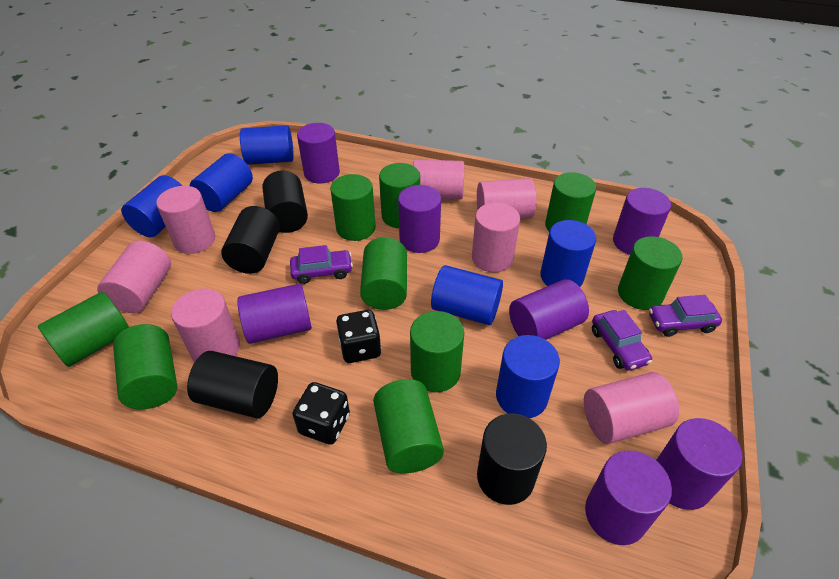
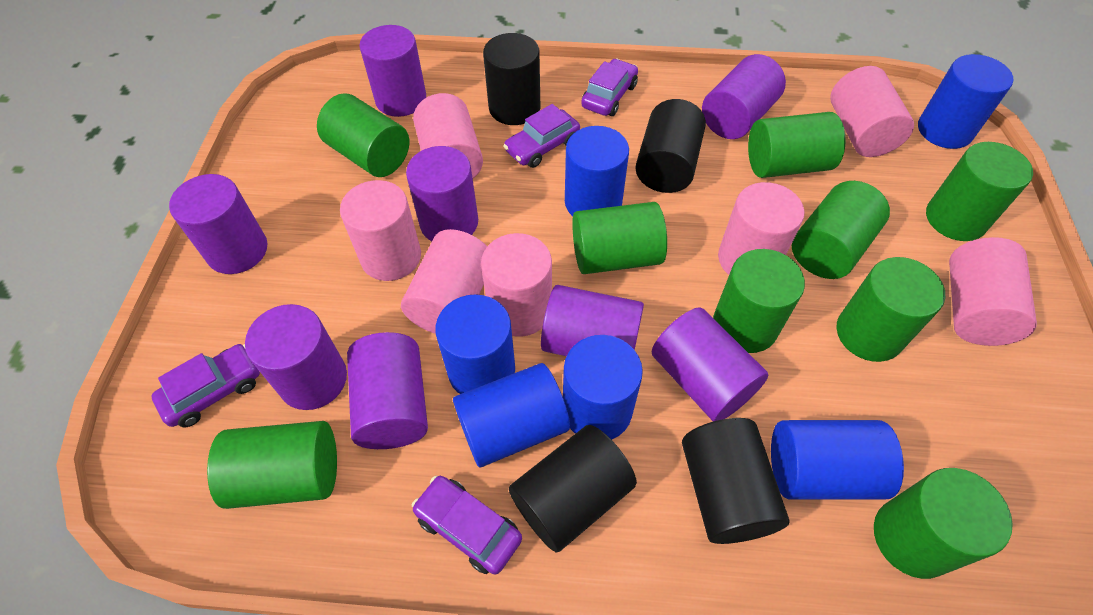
black dice: [292,382,350,445] [336,310,381,363] = 2 -> none = 0
purple car: [290,245,353,284] [592,310,652,371] [649,295,722,337] = 3 -> [152,344,260,427] [412,476,522,575] [503,104,580,168] [581,59,638,116] = 4
purple cylinder: [237,283,312,344] [297,123,340,183] [398,185,441,253] [509,279,589,340] [585,450,672,545] [613,188,671,255] [656,418,743,510] = 7 -> [169,174,267,274] [245,304,347,410] [347,332,428,449] [359,25,426,117] [406,146,478,241] [541,285,644,356] [652,307,768,421] [702,54,786,139] = 8

